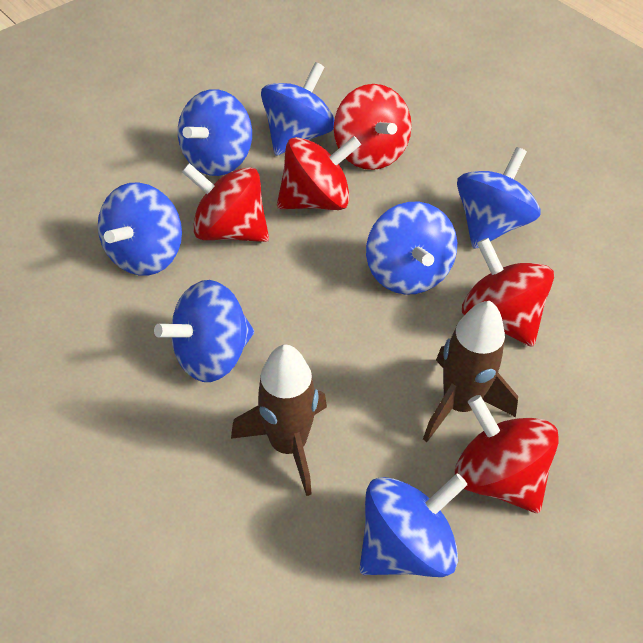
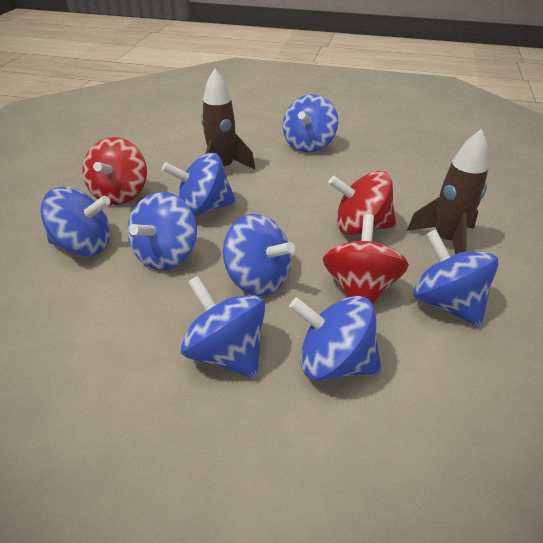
blue spinning top: [98,182,182,276] [154,280,254,382] [178,89,252,176] [261,62,334,156] [359,474,467,577] [366,202,457,295] [457,147,540,249] = 7 -> [40,187,111,256] [127,192,197,270] [162,153,236,216] [180,276,265,378] [223,214,295,296] [283,94,338,153] [289,296,382,381] [413,229,499,327] = 8
red spinning top: [182,163,269,242] [277,136,361,210] [334,84,412,170] [455,395,559,513] [462,238,554,347] = 5 -> [82,137,147,205] [323,214,409,305] [328,171,396,235] = 3

